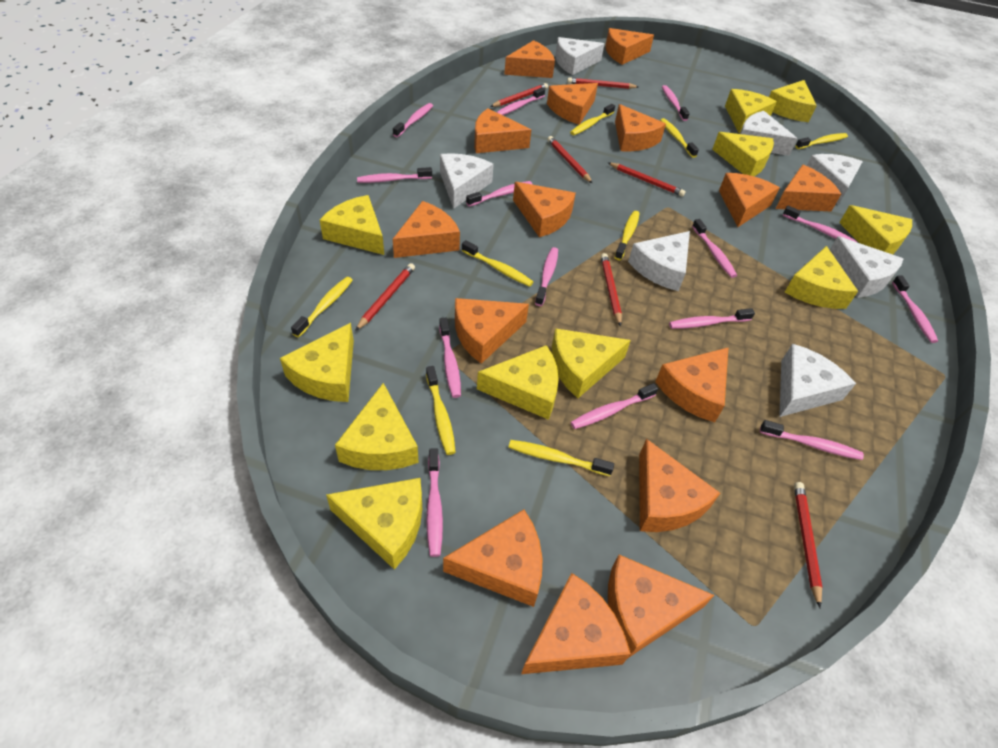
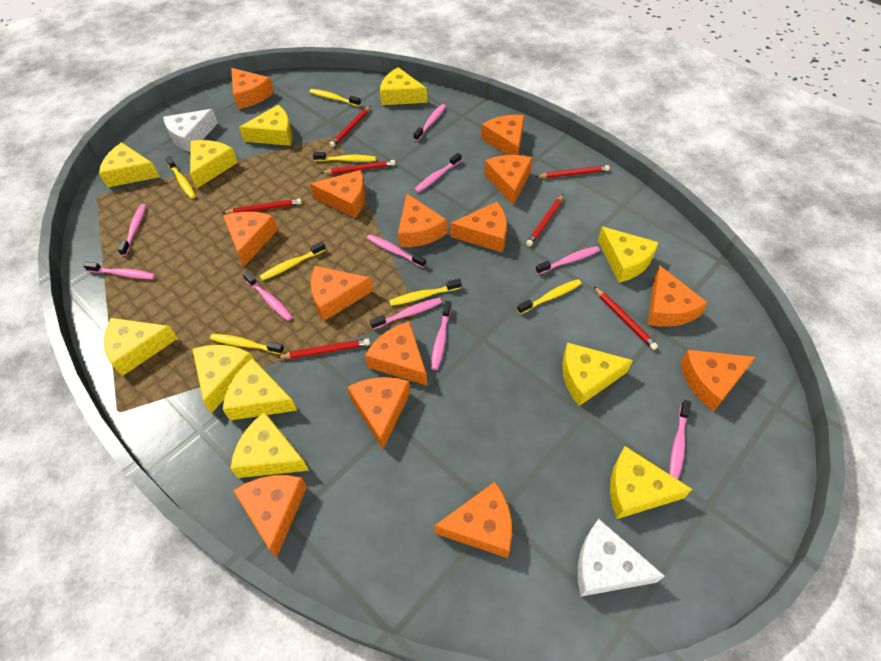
orange cheese: [393,201,460,258] [443,509,542,607] [455,298,529,364] [474,108,531,153] [504,40,555,78] [513,182,576,237] [521,573,631,674] [547,83,598,125] [606,28,654,65] [608,555,715,658] [615,104,666,151] [639,439,720,532] [655,347,729,422] [719,173,780,227] [775,165,841,211] = 15 -> [223,212,278,266] [231,68,274,109] [233,475,307,558] [310,170,365,218] [310,266,373,321] [347,377,410,449] [365,321,427,385] [398,194,447,247] [434,482,512,558] [450,202,507,252] [481,115,524,155] [484,155,533,206] [648,265,708,327] [681,350,756,412] = 14
pink toothbrush: [357,167,432,183] [393,103,433,137] [426,448,443,557] [439,318,461,398] [466,181,533,207] [497,87,545,115] [535,247,558,306] [570,383,658,429] [662,85,690,121] [669,308,755,329] [692,219,737,278] [760,420,864,460] [783,206,858,242] [892,276,938,343] = 14 -> [83,262,155,279] [118,204,146,256] [243,272,293,321] [367,234,426,268] [370,297,442,329] [414,104,446,141] [414,153,461,193] [431,301,451,370] [536,246,600,275] [670,400,691,479] = 10
white cheese: [440,153,494,209] [556,37,604,75] [628,231,690,291] [740,111,798,156] [779,344,856,417] [806,154,863,205] [830,236,903,298] = 7 -> [163,109,218,152] [578,519,665,597] = 2
yellow toothbrush: [291,277,353,337] [426,366,456,455] [461,240,533,287] [508,440,614,476] [570,104,615,135] [614,211,640,260] [660,118,699,158] [795,133,848,149] = 8 -> [165,156,196,199] [210,334,284,354] [260,241,326,281] [309,89,361,107] [313,152,376,162] [389,279,461,306] [517,279,582,314] = 7

